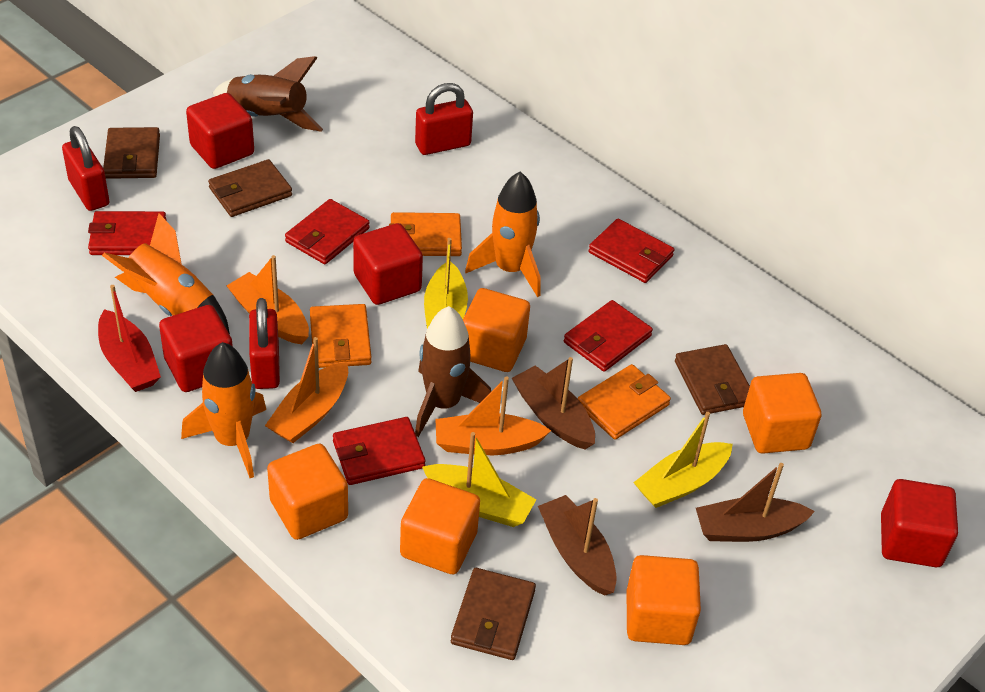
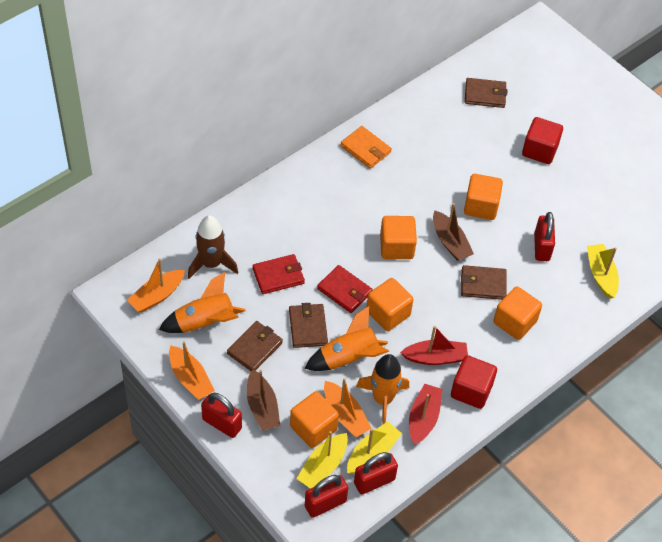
brown boat: [512,357,595,449] [538,495,617,596] [696,463,815,542] = 3 -> [247,369,280,431] [433,203,474,261] = 2
brown rocket: [213,56,323,132] [415,306,491,437] = 2 -> [188,215,238,279] = 1
orange wallet: [310,304,371,368] [389,212,462,256] [577,364,671,440] = 3 -> [341,126,392,169] = 1
red boat: [98,285,161,392] = 1 -> [400,326,468,365] [409,384,443,445] = 2
red cube: [159,305,233,392] [186,93,254,169] [353,223,423,305] [881,479,958,567] = 4 -> [451,355,497,409] [522,117,563,164] = 2
red padlock: [62,126,110,211] [249,298,280,389] [415,83,473,155] = 3 -> [201,393,242,438] [305,475,348,518] [354,452,398,494] [534,212,555,261] = 4
red wallet: [88,211,166,255] [285,199,370,264] [333,417,426,485] [564,300,653,372] [588,219,674,283] = 5 -> [252,254,305,294] [317,265,373,313] = 2

